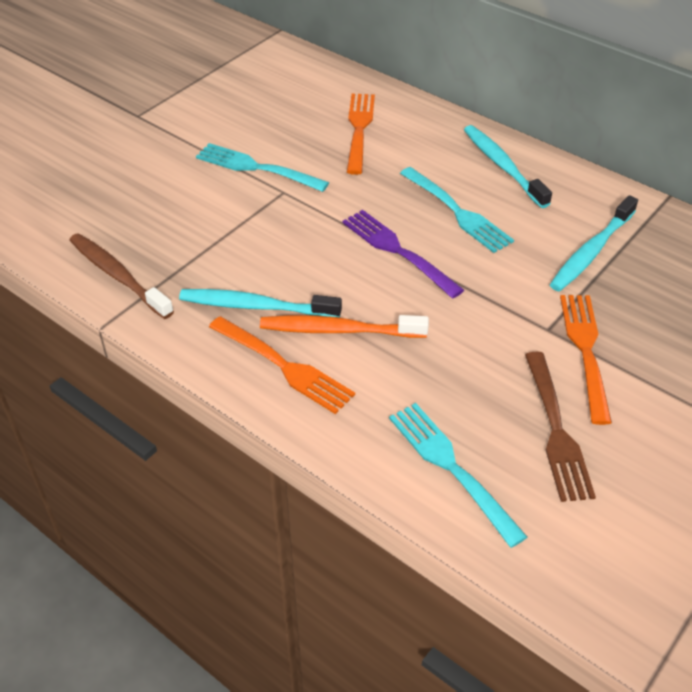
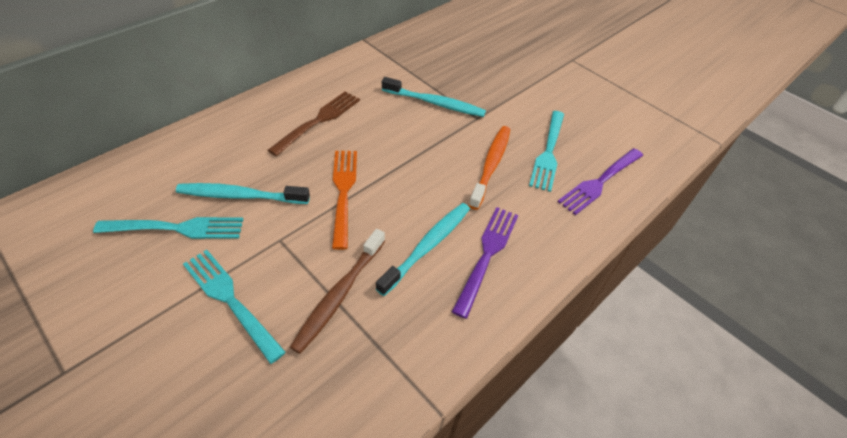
orange fork: [209,316,355,414] [347,94,375,175] [560,295,612,425] = 3 -> [332,151,357,250] = 1
purple fork: [342,210,464,298] = 1 -> [452,207,518,319] [558,148,643,215] = 2

